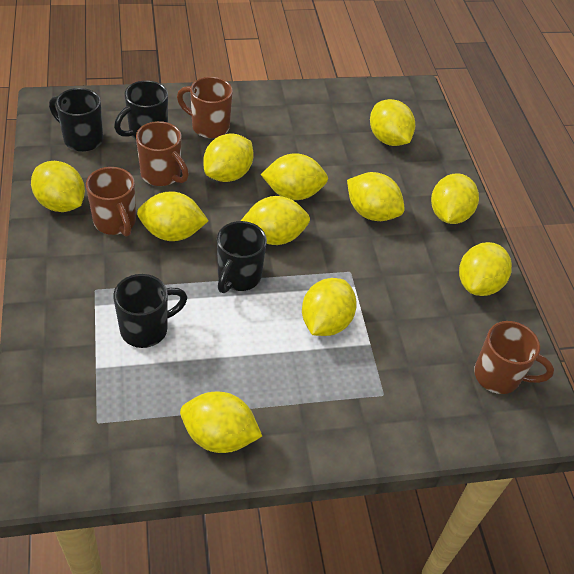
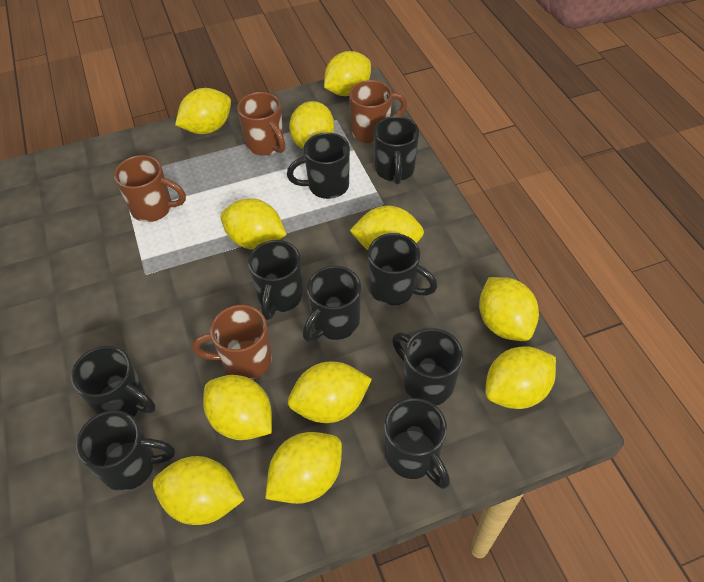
black mug: [49,88,103,152] [113,274,187,348] [114,80,168,139] [217,221,267,293] = 4 -> [71,346,156,417] [76,410,175,491] [248,240,303,320] [287,133,350,199] [303,266,361,342] [368,233,437,306] [374,116,419,185] [384,398,450,489] [392,328,463,405] = 9

